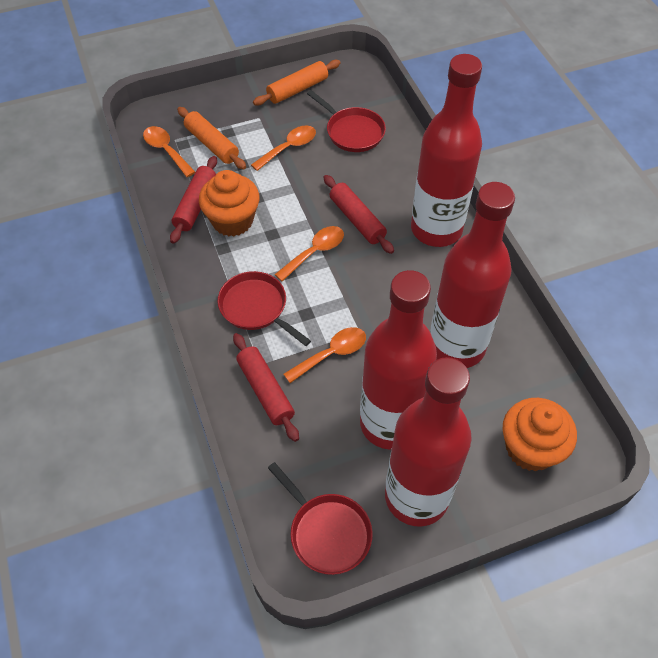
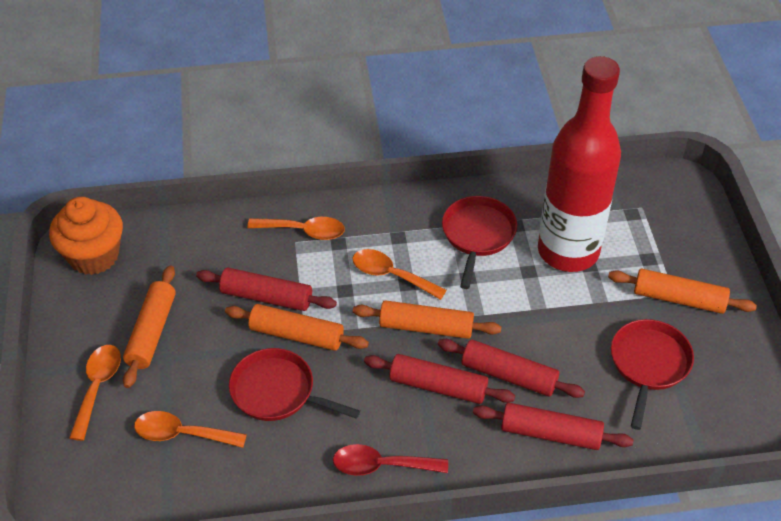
orange cupcake: [199,170,260,236] [502,398,577,471] = 2 -> [49,197,123,275] = 1
orange rolling pin: [177,107,246,169] [253,60,341,106] = 2 -> [123,265,176,388] [225,304,369,351] [353,300,501,339] [608,268,757,314] = 4
red bottle: [360,270,437,450] [385,357,472,526] [411,54,482,247] [430,182,515,368] = 4 -> [538,56,621,272] = 1
red rolling pin: [170,156,217,244] [233,333,299,442] [324,175,394,254] = 3 -> [196,268,337,311] [364,354,515,404] [438,339,585,398] [473,403,634,450] = 4
red spoon: none = 0 -> [333,444,448,476] = 1

